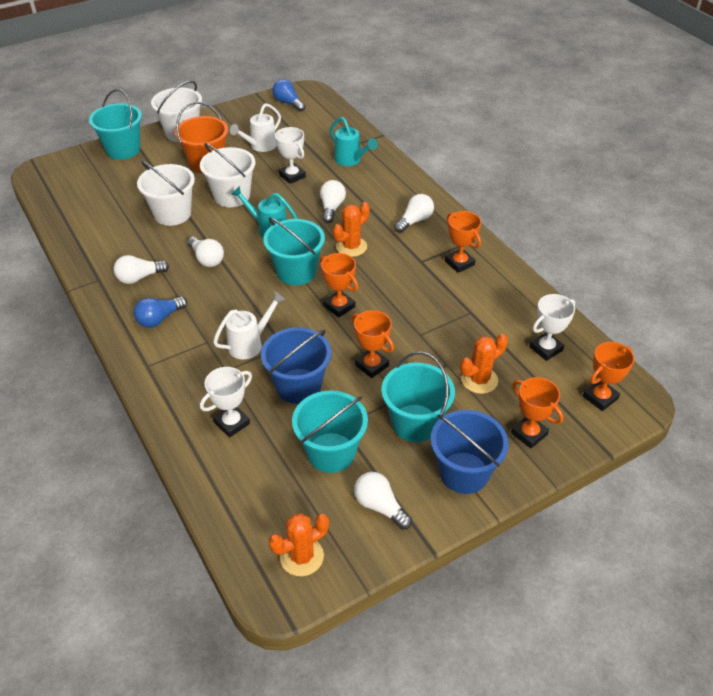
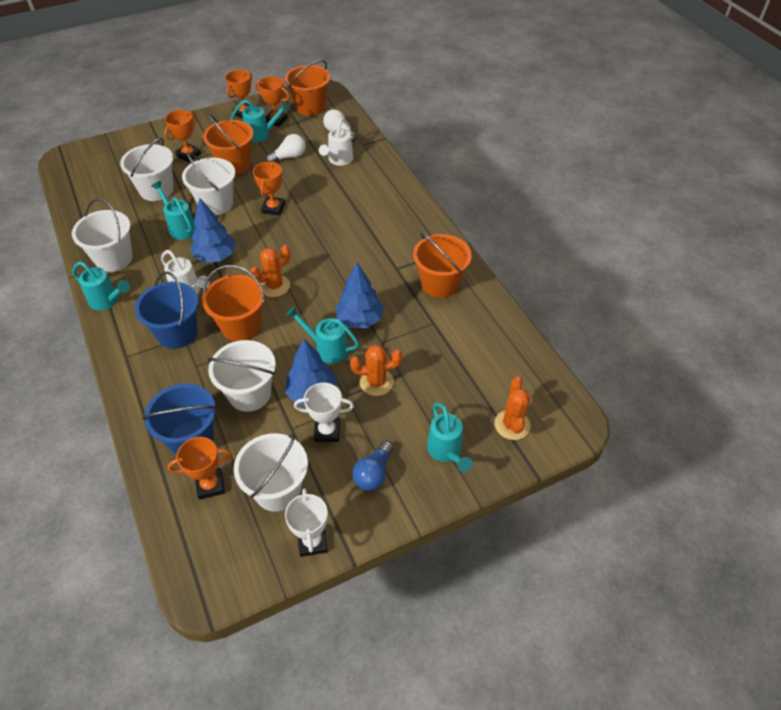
blue light bulb: [134,296,187,328] [272,79,306,112] = 2 -> [352,441,393,491] = 1
blue tree: none = 0 -> [190,198,236,263] [285,339,338,406] [336,262,384,328] = 3
orange bucket: [175,102,228,173] = 1 -> [202,265,265,341] [203,114,254,175] [285,60,330,116] [413,233,472,298] = 4
turquoise bucket: [89,89,142,160] [263,217,325,285] [292,391,368,473] [381,352,455,442] = 4 -> none = 0
turquoise watering can: [231,186,298,238] [330,117,378,166] = 2 -> [72,261,130,310] [151,181,195,240] [230,100,290,142] [286,306,359,363] [427,402,473,472] = 5
white bucket: [137,161,195,226] [151,81,202,142] [200,143,255,207] = 3 -> [72,198,133,272] [120,138,174,201] [182,152,235,215] [207,340,276,412] [234,433,308,512] = 5
white light bulb: [114,255,169,284] [187,237,224,267] [320,180,346,223] [354,472,412,530] [394,194,434,233] = 5 -> [266,134,306,162] [323,109,357,142] = 2
white trophy: [200,367,252,438] [275,127,306,184] [529,294,575,361] = 3 -> [285,488,328,557] [294,383,354,442] = 2

